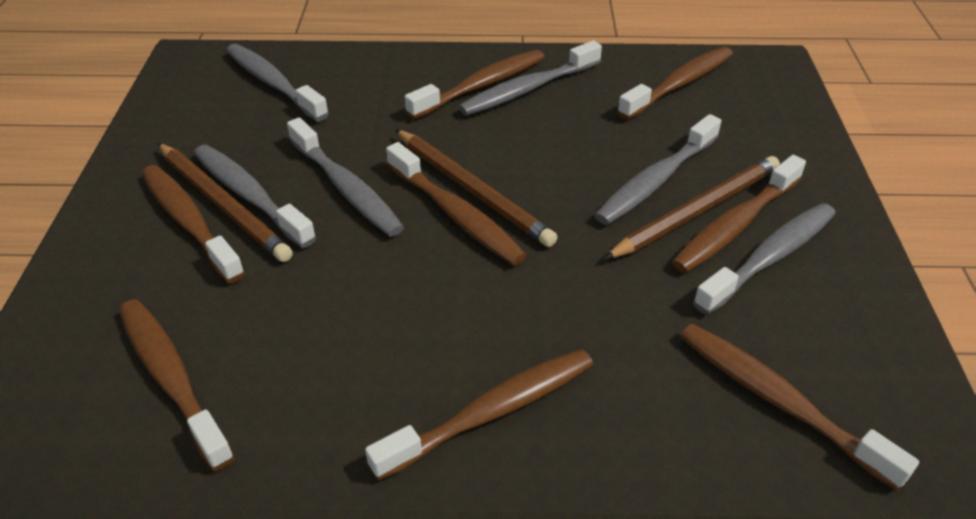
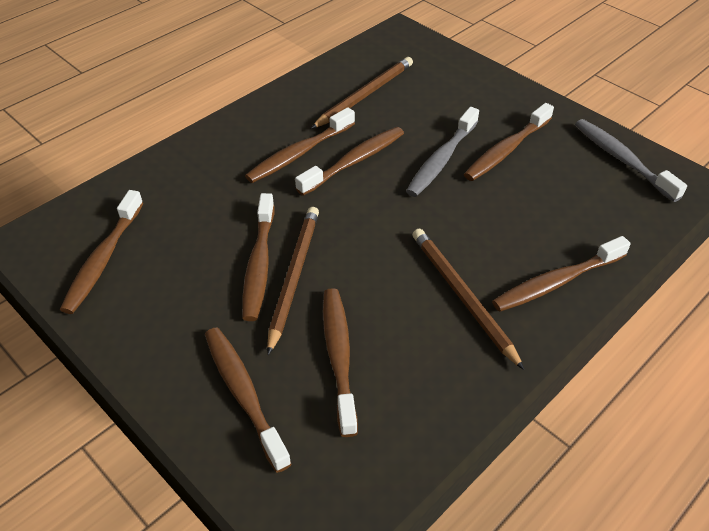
grey toothbrush: [194,145,316,248] [226,44,329,122] [287,118,404,237] [458,40,602,116] [594,114,721,225] [693,203,836,315] = 6 -> [406,107,479,197] [575,119,687,202] = 2

